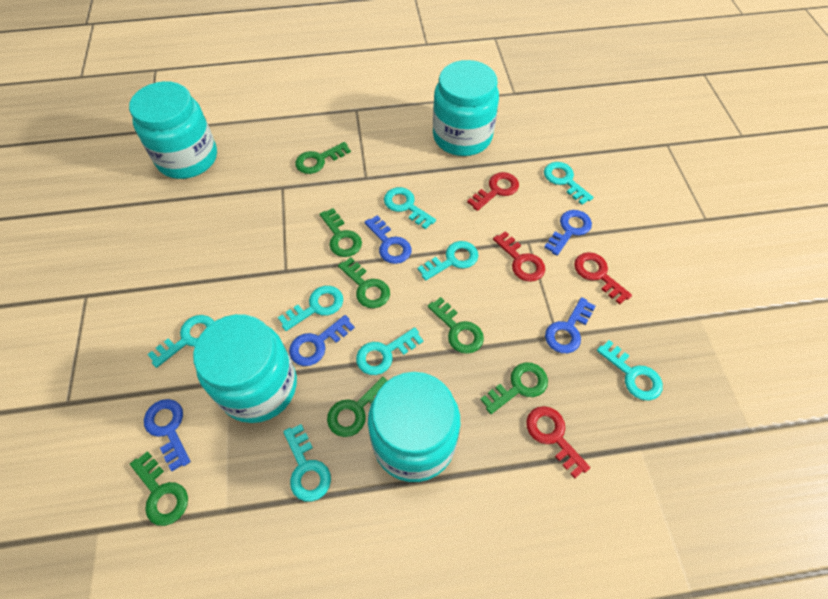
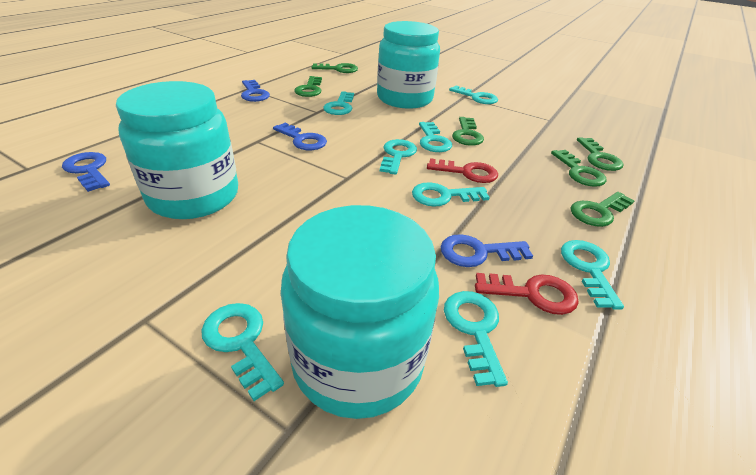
blue key: [144,399,191,471] [289,315,355,366] [365,215,411,264] [544,210,592,256] [545,297,596,353] = 5 -> [62,152,110,192] [241,80,270,102] [273,123,327,150] [441,234,533,267] = 4
green key: [130,452,188,526] [295,142,351,174] [320,208,362,257] [327,377,388,437] [338,257,390,308] [428,297,484,354] [480,363,548,414] = 7 -> [294,76,322,97] [311,63,358,73] [452,117,484,146] [551,150,607,187] [571,192,634,227] [577,138,624,171] = 6
red key: [467,172,519,211] [493,231,545,282] [526,406,590,478] [574,252,632,304] = 4 -> [427,158,498,183] [475,273,579,315] = 2
turquoise jar: [129,81,217,179] [193,314,297,423] [368,372,460,482] [433,60,499,156] = 4 -> [116,81,238,219] [281,205,439,419] [377,21,440,109] = 3

